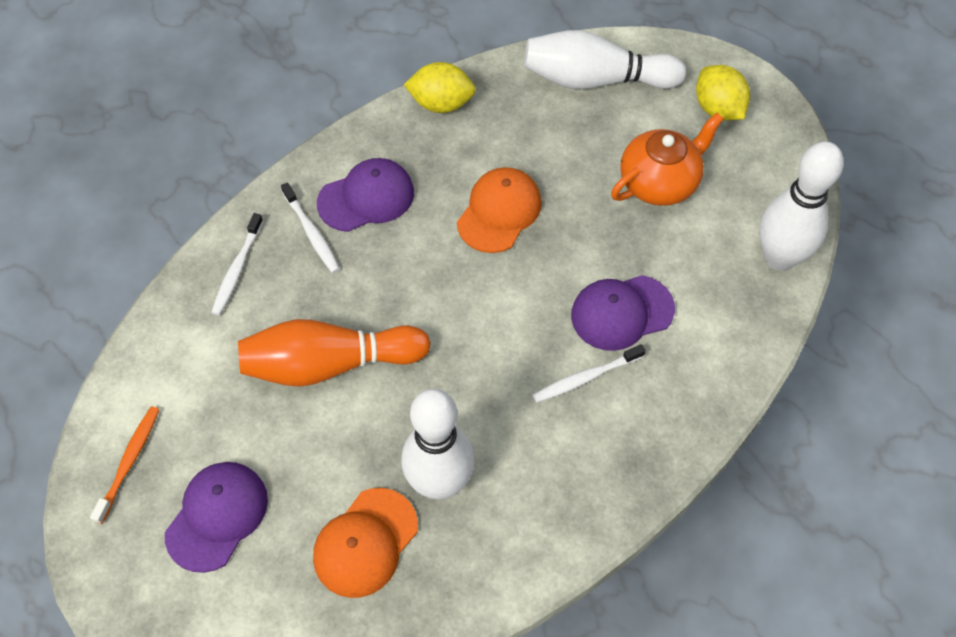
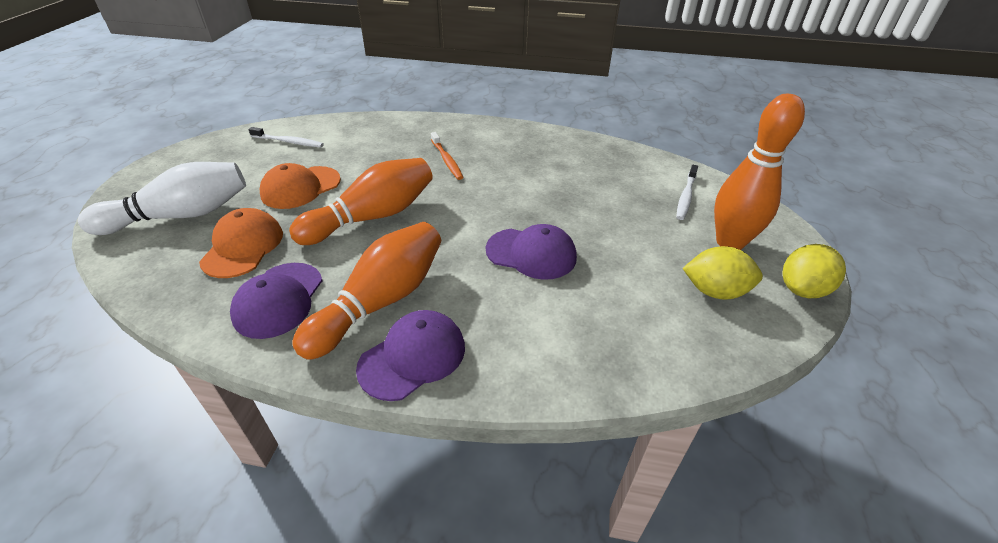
orange bowling pin: [238,319,431,387] = 1 -> [289,158,433,245] [292,222,441,360] [714,94,805,250] = 3
orange teapot: [611,112,724,206] = 1 -> none = 0
white bowling pin: [401,389,474,499] [524,30,686,89] [759,141,844,271] = 3 -> [78,162,246,235] = 1
white toothbrush: [211,213,263,316] [281,182,340,273] [532,344,646,403] = 3 -> [248,127,324,147] [676,165,698,220] = 2

